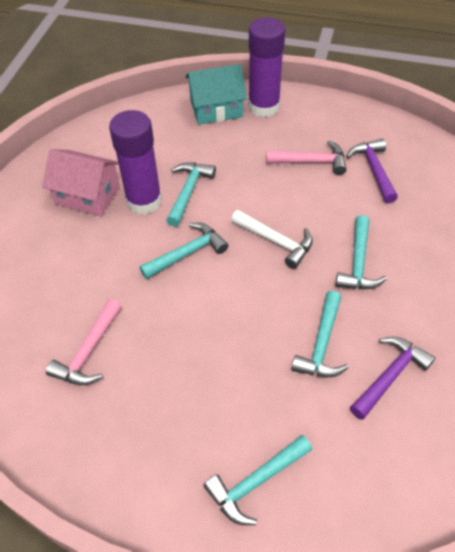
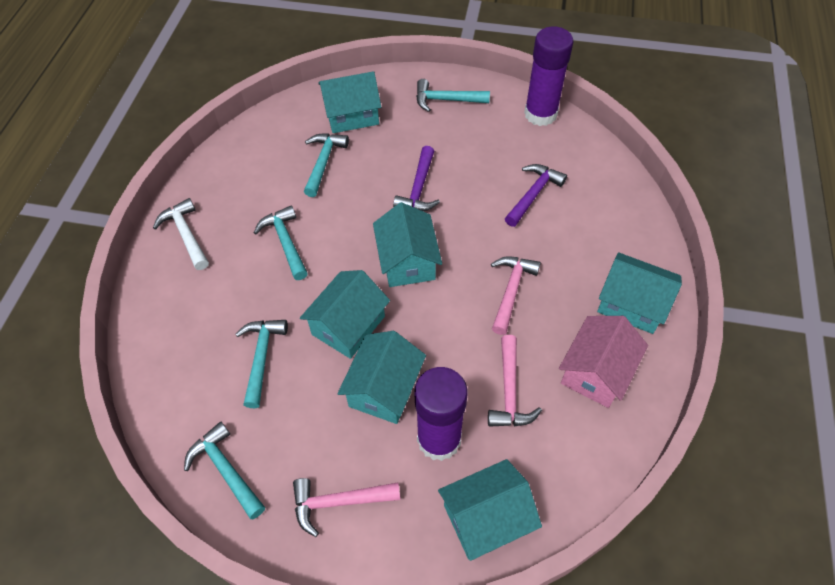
pink hammer: [46,299,122,385] [267,140,346,175] = 2 -> [293,478,400,537] [488,335,542,427] [491,256,541,335] = 3
turquoise house: [185,64,247,125] = 1 -> [300,270,390,359] [318,71,381,133] [338,331,426,424] [373,202,442,287] [438,459,542,561] [597,252,682,334] = 6

